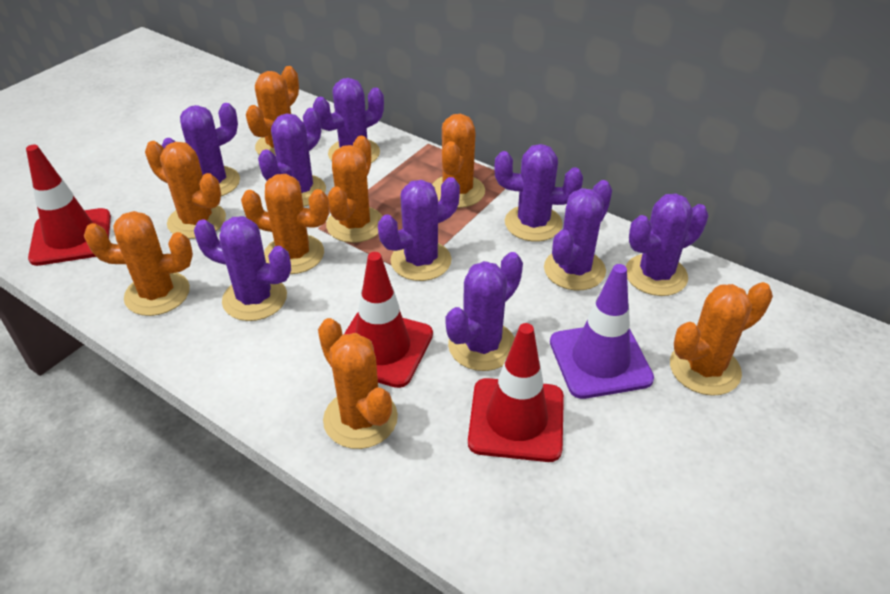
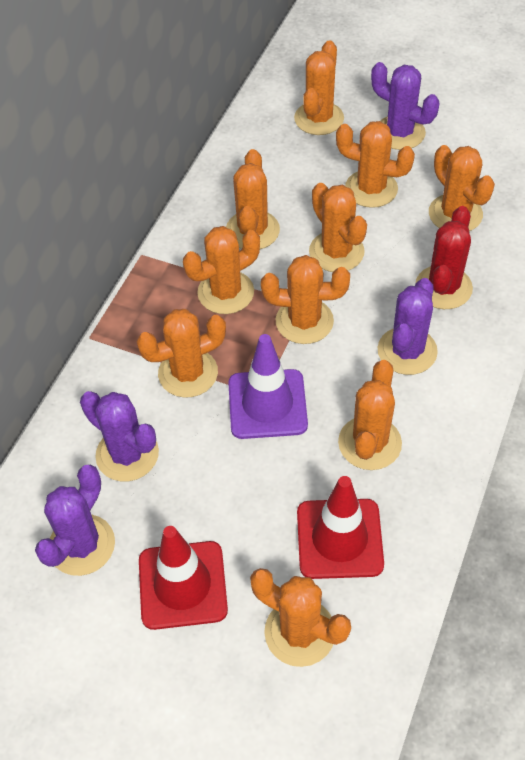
orange cactus: [84,211,193,316] [145,141,226,239] [241,174,329,274] [246,66,299,156] [318,318,398,449] [326,136,383,243] [432,114,485,208] [670,282,773,396] = 8 -> [136,309,226,398] [183,226,260,314] [226,149,280,249] [250,568,351,667] [261,255,350,344] [294,40,344,135] [309,183,367,272] [336,121,415,208] [338,360,402,470] [429,145,495,231] = 10
purple cactus: [162,103,240,196] [194,216,291,321] [258,108,326,207] [313,78,384,163] [378,177,460,281] [446,252,523,371] [494,144,583,241] [544,180,612,290] [626,194,708,296] = 9 -> [35,465,115,576] [80,391,159,481] [371,62,439,150] [378,278,438,375] = 4
red cactus: none = 0 -> [415,206,473,309] = 1
red traffic cone: [26,145,111,266] [344,252,433,388] [468,323,564,462] = 3 -> [139,526,228,630] [297,476,384,579] = 2

